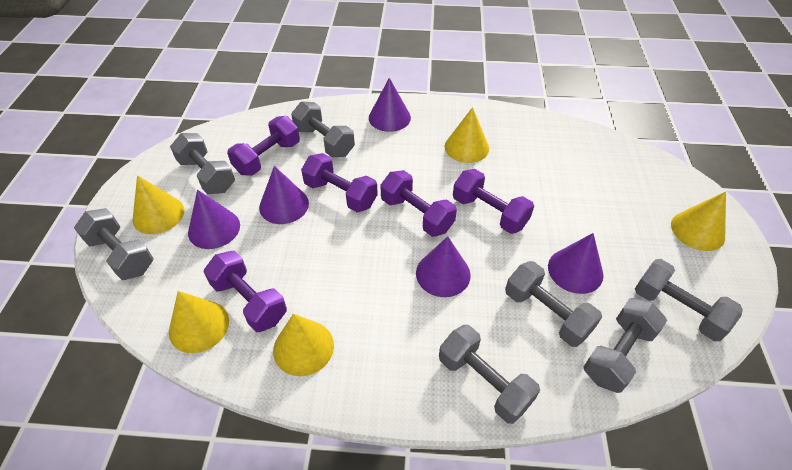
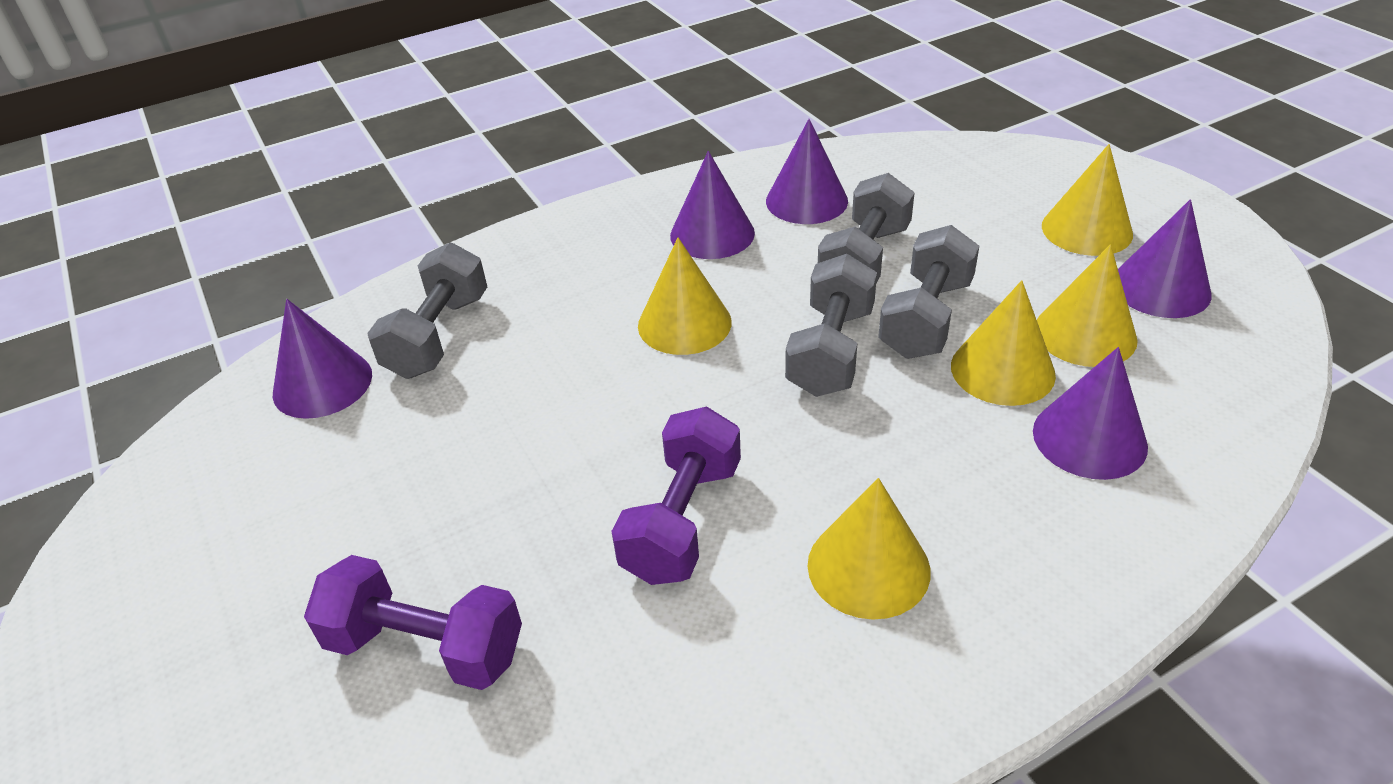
grey dumbbell: [74,208,154,280] [170,133,235,194] [291,101,355,157] [439,325,540,424] [505,261,602,347] [584,298,667,393] [635,259,743,341] = 7 -> [367,243,487,379] [785,254,877,397] [818,173,915,283] [878,225,979,359] = 4
purple dumbbell: [204,251,287,332] [227,116,300,176] [301,153,378,212] [380,170,457,237] [453,169,534,234] = 5 -> [304,555,522,690] [611,406,741,585] = 2

